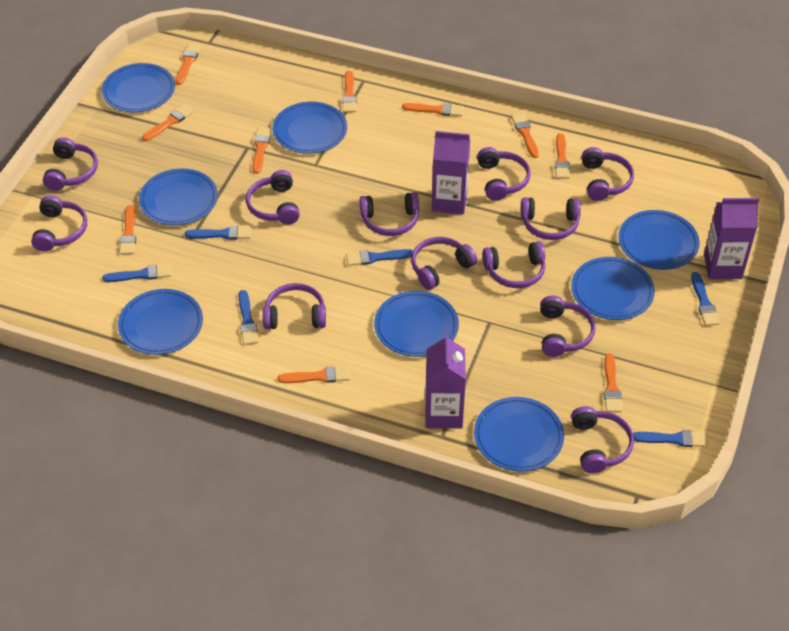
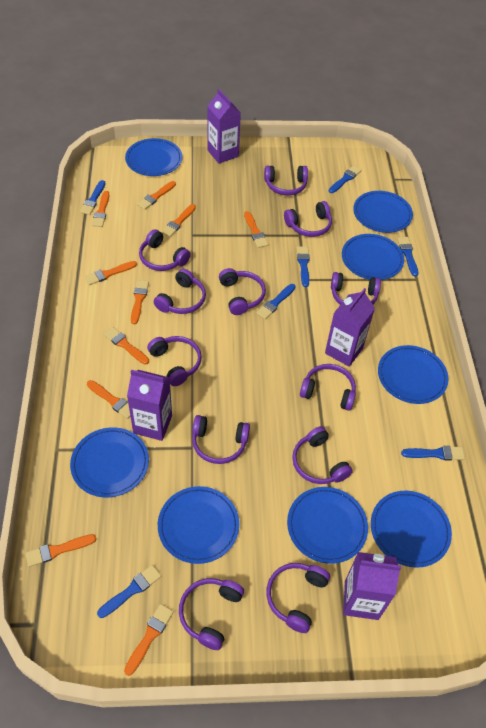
blue brush: [102,264,171,282] [185,226,252,240] [239,290,259,345] [346,249,413,266] [633,430,708,447] [691,272,720,326] = 6 -> [80,180,105,215] [97,565,161,618] [256,284,296,319] [297,246,310,287] [329,165,362,193] [397,237,418,276] [401,446,465,460] = 7
purple carton: [425,333,466,429] [432,131,470,215] [704,198,759,279] = 3 -> [127,370,172,441] [208,89,241,164] [325,288,375,367] [343,552,401,620] = 4

